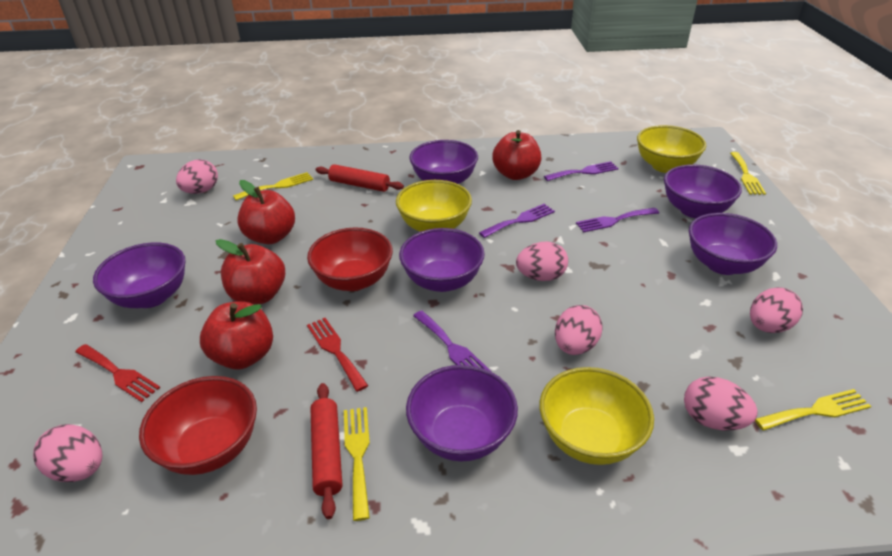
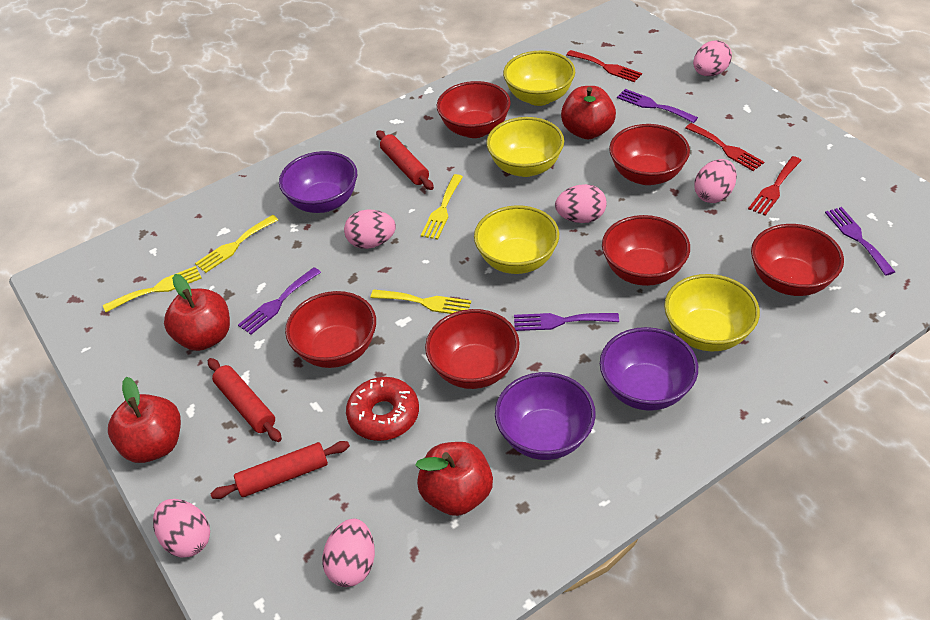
purple bowl: [93,242,186,308] [399,228,485,292] [406,365,518,462] [409,140,478,184] [664,164,742,218] [689,213,777,275] = 6 -> [279,151,357,213] [495,372,596,460] [600,327,698,411] = 3
red bowl: [139,376,257,475] [307,228,393,291] = 2 -> [285,291,376,368] [425,309,519,389] [437,81,511,138] [602,215,690,286] [609,124,690,185] [751,224,844,296] = 6
red donut: none = 0 -> [346,377,419,441] = 1
red fork: [75,344,160,402] [307,318,368,392] = 2 -> [566,50,642,82] [685,123,764,171] [748,156,802,216] = 3
red rolling pin: [310,383,342,519] [316,164,404,192] = 2 -> [208,358,282,442] [210,441,350,499] [376,130,434,190] = 3
yellow bowl: [396,180,472,232] [540,367,654,465] [637,125,706,173] = 3 -> [474,205,559,274] [486,117,564,177] [503,51,575,106] [664,274,760,351] = 4

